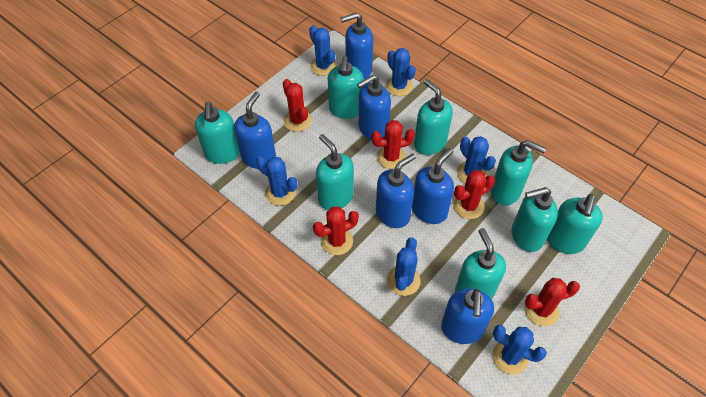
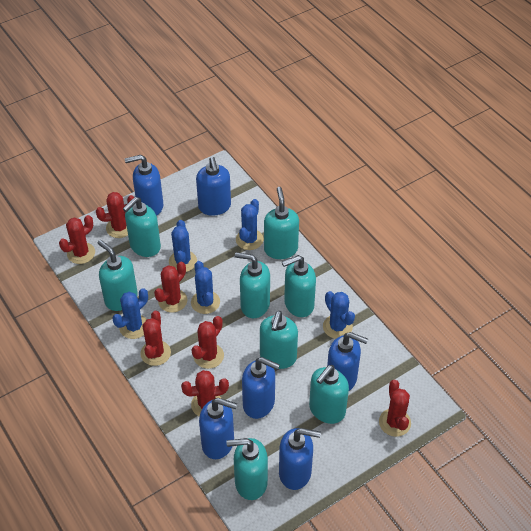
blue cactus: [256,156,297,206] [309,25,337,76] [386,48,416,96] [387,237,421,296] [457,136,496,183] [492,325,547,375] = 6 -> [112,288,148,339] [169,220,197,272] [191,261,220,314] [236,199,264,250] [323,291,355,339] = 5
red cactus: [283,79,312,132] [313,206,359,255] [371,120,415,169] [453,170,495,219] [524,278,580,326] = 5 -> [59,215,95,264] [96,192,134,238] [140,311,171,366] [154,262,187,313] [181,370,229,417] [192,316,224,369] [379,380,411,437] = 7

